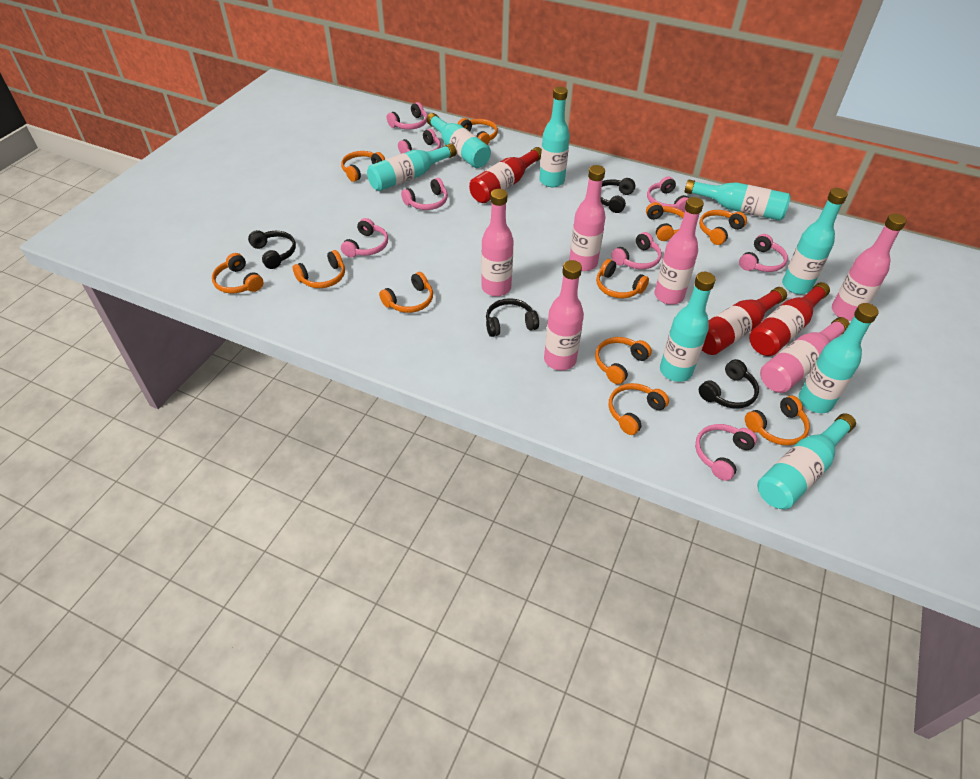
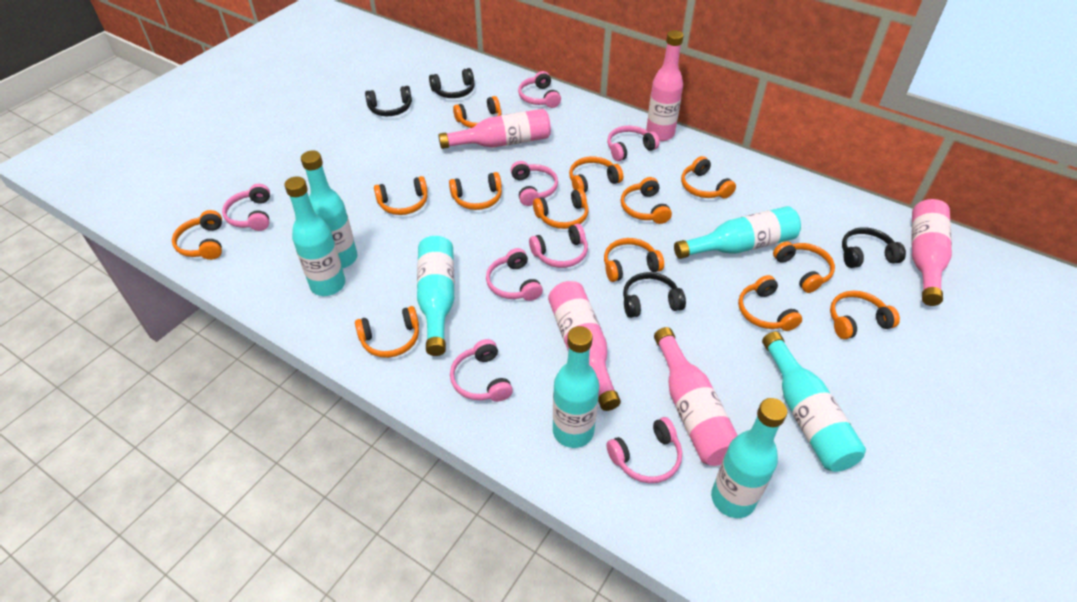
orange headphones: [212,253,264,293] [293,250,345,288] [341,151,385,182] [379,272,433,313] [458,118,498,145] [595,337,652,384] [596,259,649,298] [609,383,669,435] [646,202,684,241] [699,210,747,245] [745,396,810,445] = 11 -> [172,210,222,260] [355,306,419,358] [374,176,428,215] [449,172,502,210] [453,96,502,128] [533,188,588,229] [569,156,623,193] [604,238,664,282] [621,177,672,224] [681,156,736,198] [738,275,802,331] [773,241,835,293] [830,290,900,339] = 13
pink bottle: [481,189,514,296] [544,260,584,370] [569,165,606,271] [655,197,704,305] [760,317,850,393] [832,213,906,321] = 6 -> [438,109,551,149] [548,281,621,411] [646,30,684,141] [654,327,738,466] [912,199,952,306] = 5
red bottle: [469,147,541,203] [702,287,787,355] [749,282,830,356] = 3 -> none = 0
turquoise bottle: [367,144,456,191] [427,113,491,168] [540,87,570,187] [660,272,716,382] [685,180,791,221] [757,413,856,509] [782,188,848,294] [799,303,879,413] = 8 -> [285,177,345,296] [301,151,357,269] [417,236,455,356] [553,326,599,448] [674,206,801,259] [711,398,787,518] [762,332,866,472] = 7

